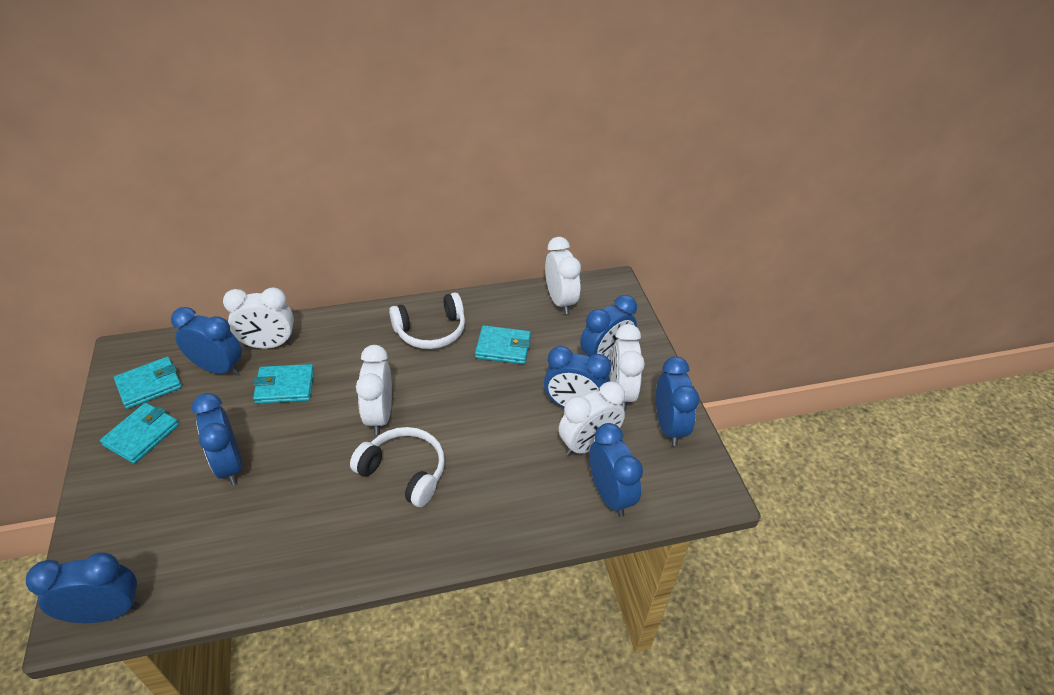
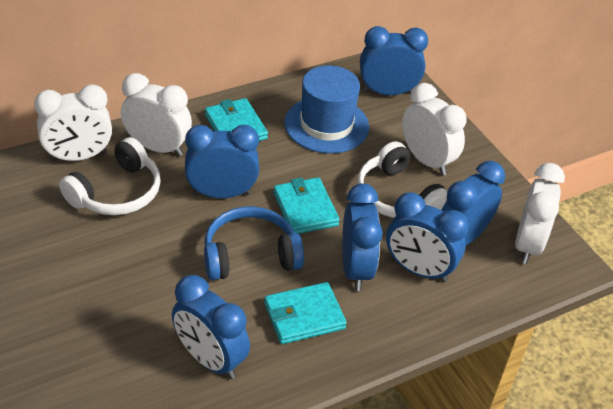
blue clock: [26,552,140,623] [171,307,242,376] [192,393,243,485] [544,346,611,408] [580,295,637,361] [589,423,643,517] [656,356,699,446] = 7 -> [172,275,250,379] [185,125,259,198] [342,184,383,291] [360,26,428,95] [386,192,469,283] [441,161,505,245] = 6
blue hat: none = 0 -> [284,65,369,154] = 1
blue headphones: none = 0 -> [204,206,304,280] = 1
turquoise wallet: [100,403,179,464] [114,357,182,409] [253,364,314,404] [475,325,531,364] = 4 -> [205,98,268,141] [264,282,347,344] [273,177,340,234] = 3
white clock: [223,287,294,349] [356,345,392,435] [545,237,581,314] [559,381,625,456] [610,324,645,411] = 5 -> [34,84,112,161] [121,73,192,156] [402,83,467,176] [515,163,565,264] = 4

